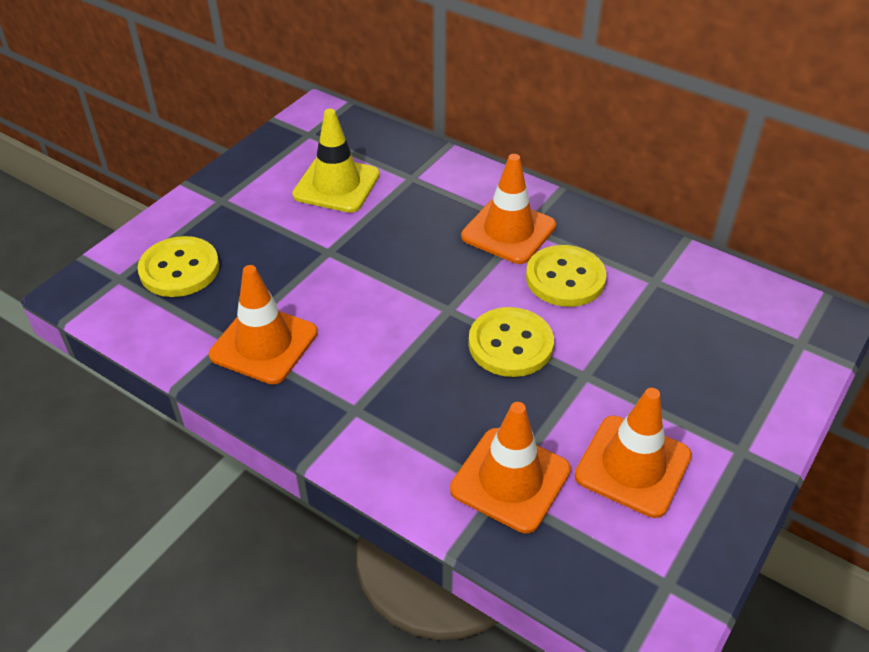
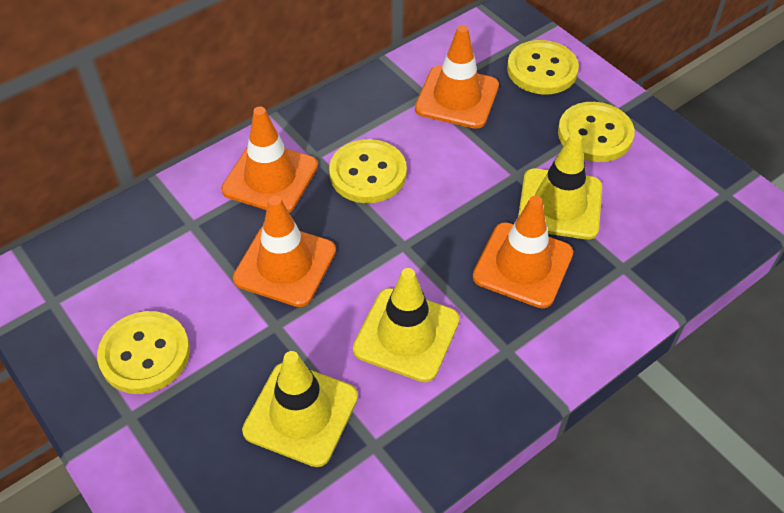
yellow button: [138,236,219,297] [468,307,554,377] [526,245,607,307] = 3 -> [97,311,190,394] [329,139,407,203] [507,40,579,94] [558,102,635,162] = 4
yellow traffic cone: [292,109,380,213] = 1 -> [242,351,358,467] [353,268,460,382] [518,133,602,240] = 3

